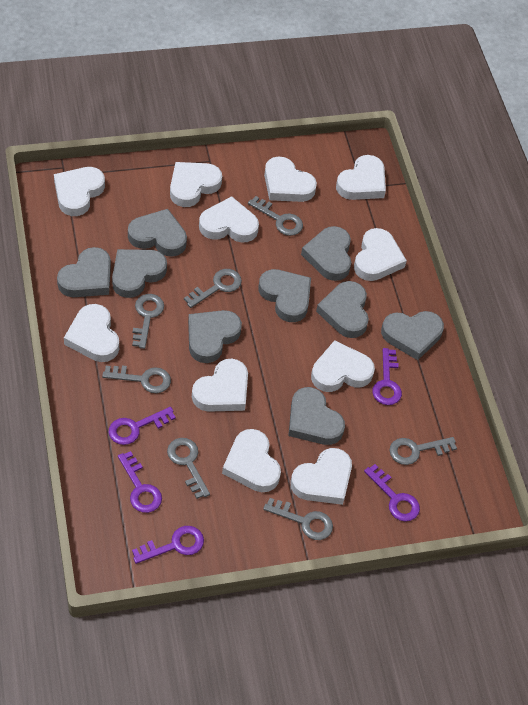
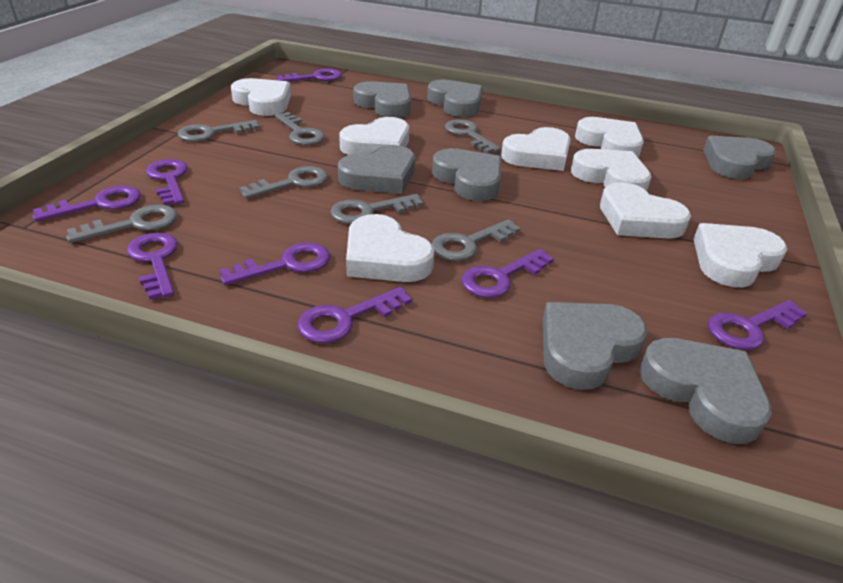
grey heart: [57,247,111,297] [112,249,167,298] [128,209,187,257] [188,310,242,363] [259,269,311,322] [288,387,345,445] [301,226,351,281] [316,281,369,338] [381,311,444,360] = 9 -> [338,145,415,194] [353,81,411,118] [427,79,483,117] [432,148,502,201] [543,302,647,390] [640,338,772,444] [703,135,776,179] = 7
purple key: [109,407,176,445] [118,451,162,513] [132,526,204,564] [364,464,420,522] [372,348,402,405] = 5 -> [33,185,141,222] [127,233,178,300] [146,159,188,205] [220,242,330,285] [277,68,342,82] [298,287,412,343] [461,249,554,298] [708,300,807,350] = 8
white heart: [54,167,105,216] [64,304,119,362] [170,162,222,207] [192,358,248,412] [199,196,259,243] [222,429,281,492] [264,157,317,202] [290,448,352,505] [311,340,375,392] [336,155,386,200] [354,228,407,281] = 11 -> [231,78,291,116] [339,117,409,155] [346,214,435,282] [501,127,571,171] [571,149,651,191] [575,117,644,157] [600,182,691,239] [693,223,787,287] = 8

